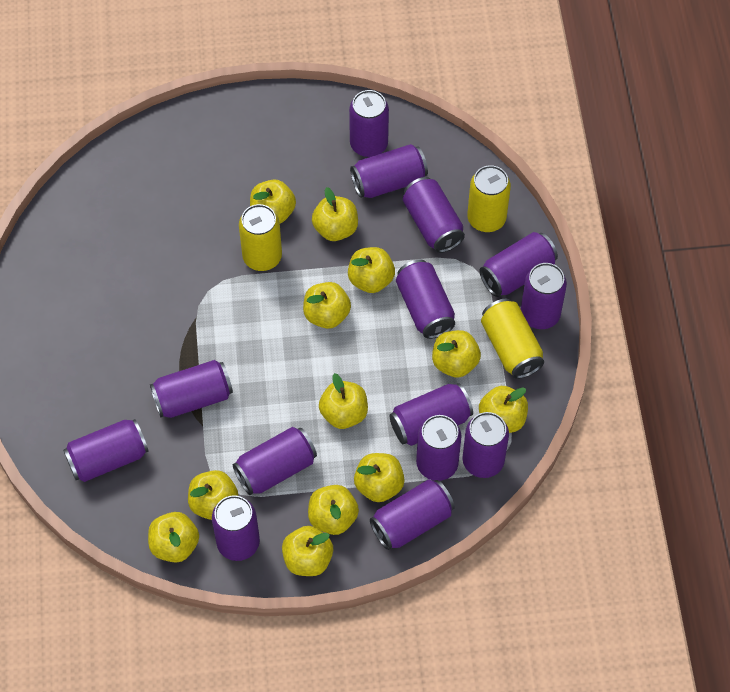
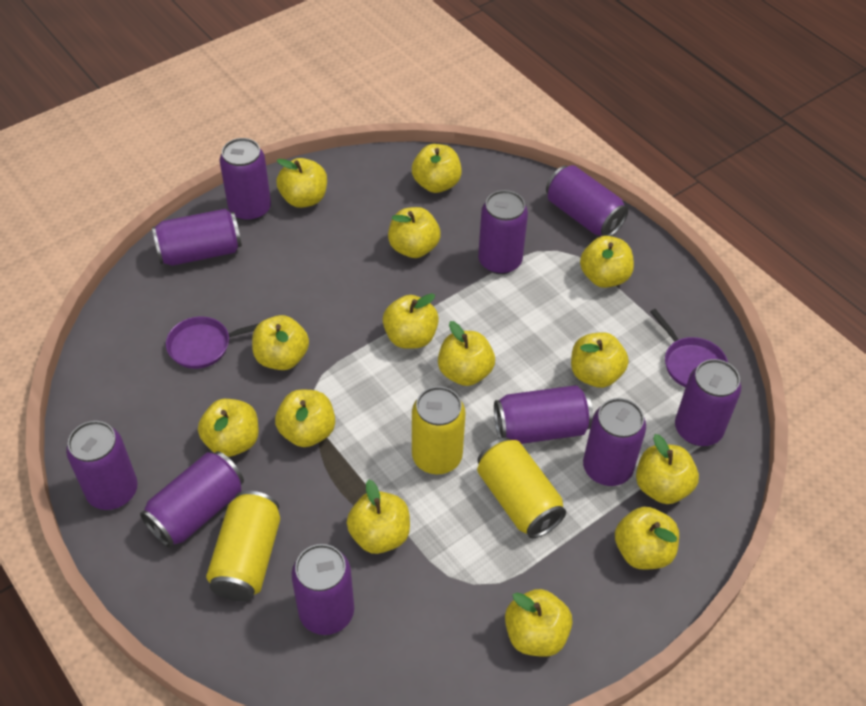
purple can: [63,419,149,482] [150,360,233,418] [212,495,260,561] [233,427,317,495] [349,90,389,157] [350,144,428,198] [370,479,455,550] [390,383,473,446] [396,259,455,339] [403,177,465,253] [416,415,462,481] [463,412,509,478] [480,232,558,297] [521,263,567,329] = 14 -> [66,421,138,510] [140,451,244,548] [152,209,242,266] [219,138,271,221] [292,544,354,635] [478,190,528,274] [494,385,593,444] [546,165,628,236] [583,398,646,486] [675,359,741,446] = 10
purple pan: none = 0 -> [166,317,258,369] [650,309,728,387] = 2
yellow apple: [148,512,199,563] [188,470,238,520] [250,179,296,223] [282,526,333,576] [303,282,351,329] [308,485,359,535] [312,187,358,241] [319,373,368,429] [348,247,395,293] [354,453,405,502] [432,330,481,378] [479,386,528,433] = 12 -> [198,399,259,457] [252,315,309,370] [275,390,335,447] [276,158,327,208] [347,480,410,554] [383,293,439,349] [388,207,441,258] [412,144,462,193] [438,321,495,386] [505,589,573,657] [571,332,629,388] [580,236,634,288] [615,507,679,570] [636,434,699,504] = 14

